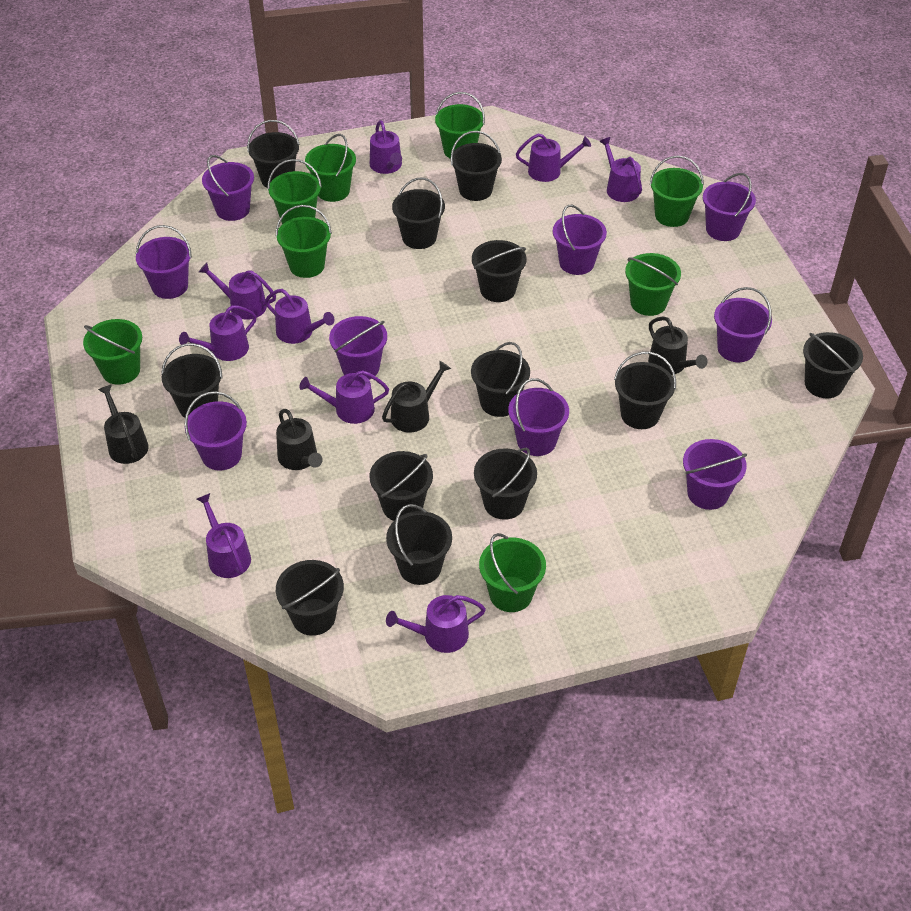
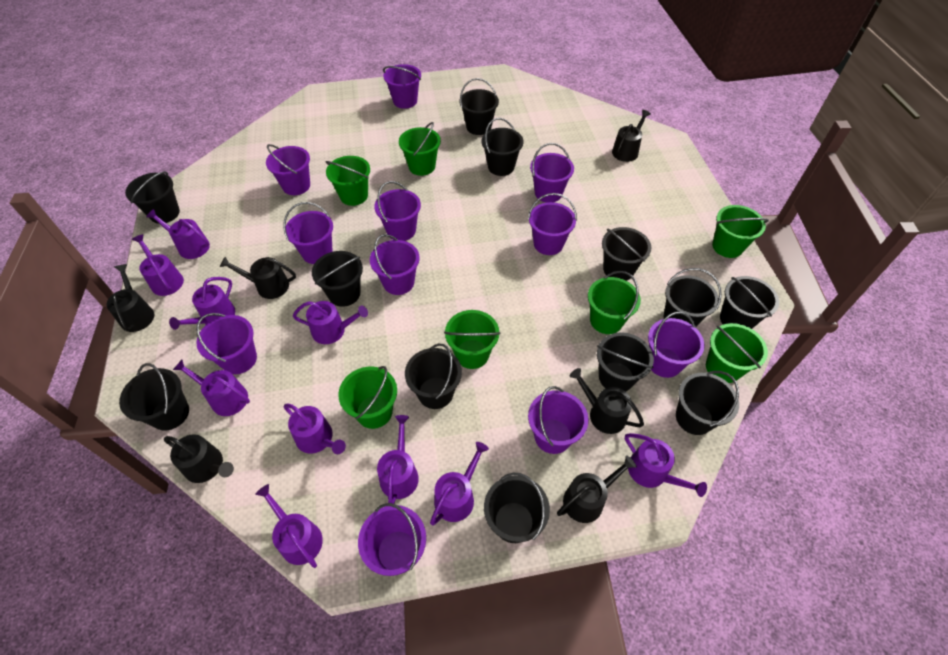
black watering can: [98,385,149,464] [276,409,323,470] [382,361,451,432] [648,316,708,375] = 4 -> [106,264,154,332] [164,434,234,483] [220,257,296,299] [557,455,637,523] [570,368,644,434] [612,110,651,162] = 6
green bucket: [83,319,142,385] [267,159,322,224] [276,205,332,278] [305,134,356,202] [435,92,485,159] [479,533,546,612] [625,253,681,316] [650,156,704,227] = 8 -> [325,156,370,206] [338,366,397,429] [399,122,441,176] [444,310,500,369] [588,271,641,334] [706,323,768,383] [712,205,769,258] = 7
purple bucket: [136,225,192,299] [185,391,247,471] [202,155,254,221] [329,316,387,380] [508,378,569,456] [553,205,607,275] [683,439,747,510] [703,173,756,241] [714,287,772,362] = 9 -> [196,313,257,374] [266,144,310,195] [283,202,333,264] [358,503,426,576] [370,234,420,295] [374,181,421,241] [383,64,421,109] [528,193,577,255] [528,386,589,454] [530,143,574,203] [648,312,705,378] = 11
purple watering can: [179,305,256,361] [197,493,251,578] [199,263,276,320] [265,289,334,344] [299,370,389,424] [370,120,402,174] [386,595,486,653] [516,134,591,182] [599,137,642,202] = 9 -> [132,234,184,296] [146,209,210,259] [169,277,235,330] [173,360,250,416] [255,484,323,568] [284,403,346,454] [293,301,368,344] [377,415,419,504] [430,442,489,526] [625,433,707,497] = 10

